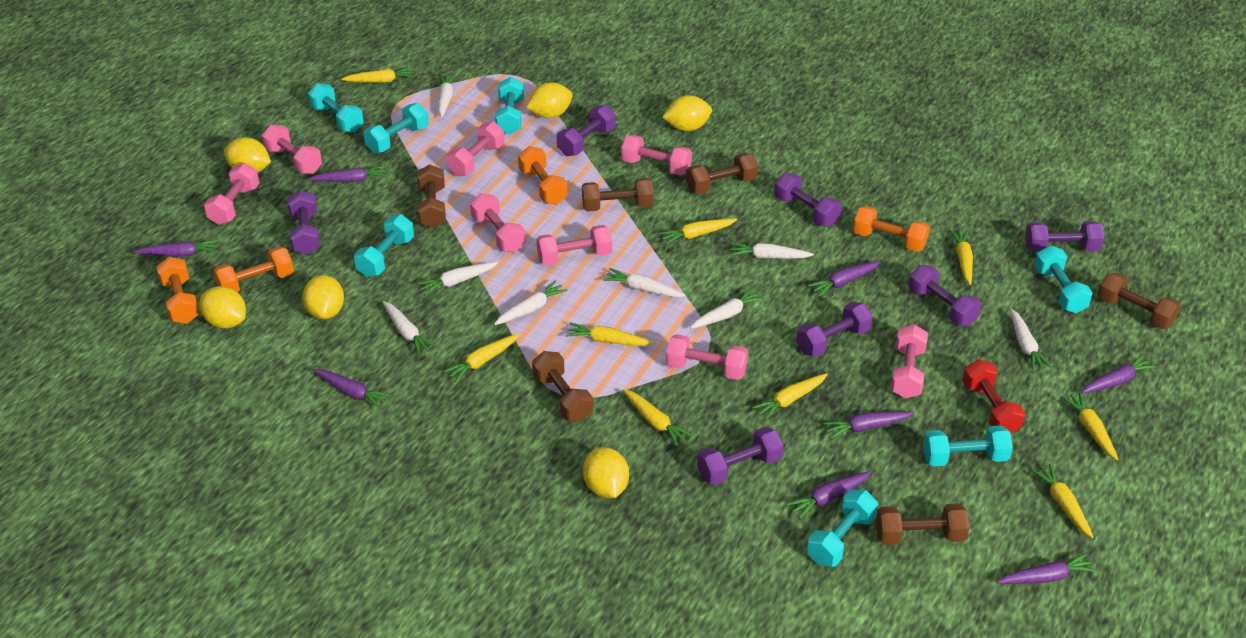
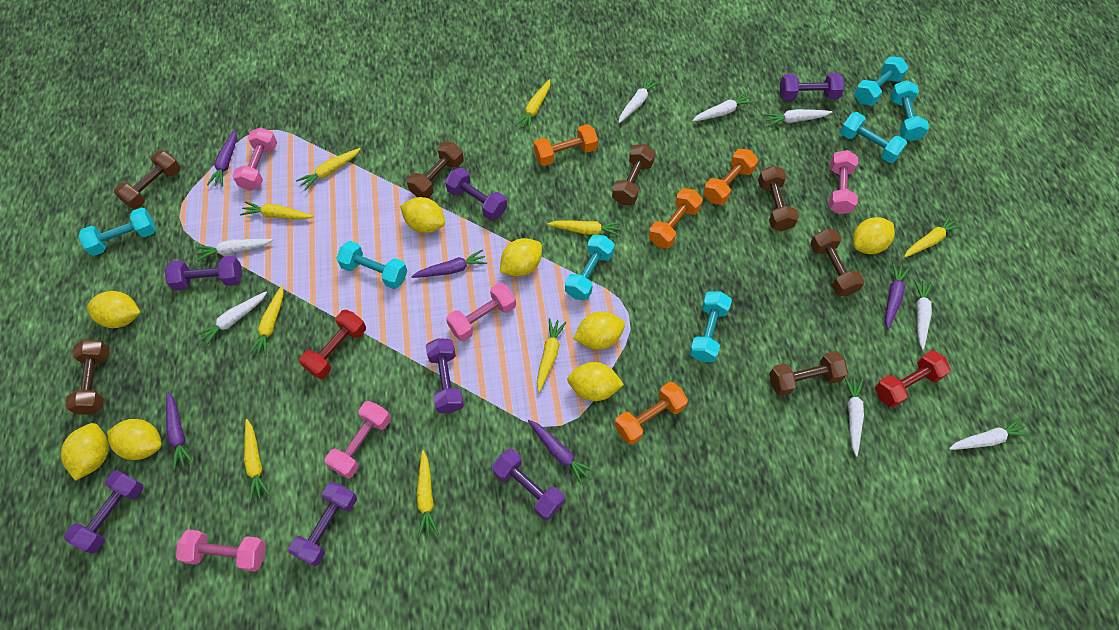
brown dumbbell: [417,164,446,228] [532,351,593,421] [582,178,654,212] [686,153,758,194] [876,503,969,545] [1097,272,1181,329] = 6 -> [65,339,109,415] [114,150,181,209] [407,142,464,198] [612,144,655,205] [758,166,799,231] [769,351,848,396] [810,229,864,296] = 7
pink dumbbell: [204,163,259,225] [262,124,322,174] [447,122,505,176] [470,193,526,252] [537,225,612,265] [621,135,692,175] [666,334,748,380] [891,324,928,399] = 8 -> [176,530,266,572] [233,127,277,191] [325,401,391,479] [446,283,516,341] [829,150,858,214] = 5
purple carrot: [133,239,219,257] [308,165,388,182] [312,369,392,409] [786,471,871,519] [808,261,881,297] [823,411,914,439] [997,553,1097,584] [1081,354,1157,394] = 8 -> [166,392,193,470] [207,129,237,187] [411,249,487,278] [528,420,595,485] [885,262,910,329] = 5
red dumbbell: [963,359,1025,434] = 1 -> [299,310,366,379] [875,350,951,408] = 2
yellow lemon: [200,286,246,328] [224,137,271,173] [302,275,344,319] [526,82,573,118] [583,447,629,498] [662,95,712,131] = 6 -> [61,423,109,481] [87,291,140,328] [107,419,162,460] [400,197,445,233] [500,238,542,277] [567,362,624,401] [573,311,625,350] [853,217,895,254] = 8

